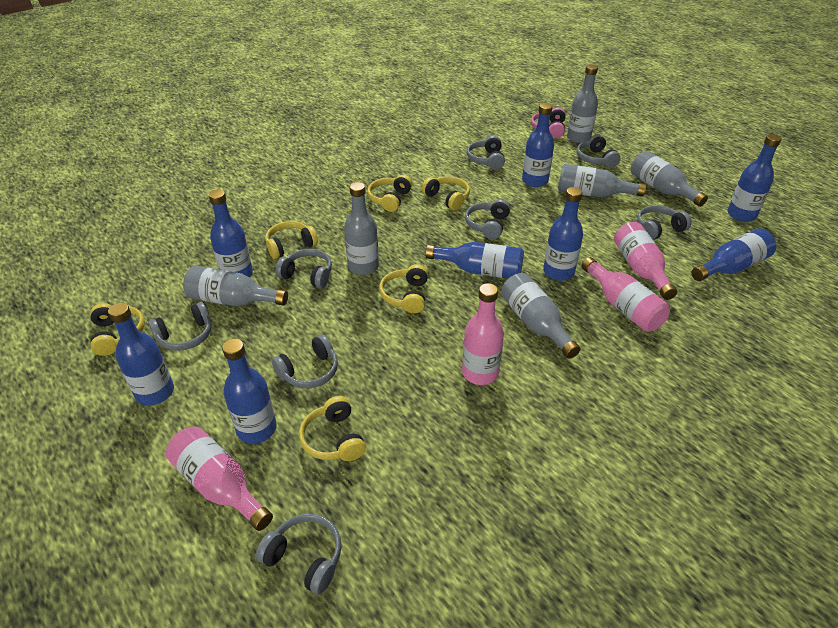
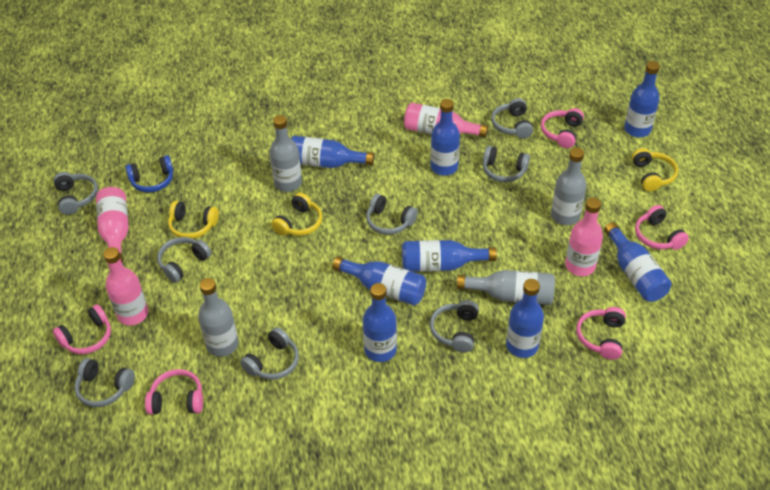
blue headphones: none = 0 -> [126,155,173,193] = 1
grey bottle: [183,266,288,306] [344,182,379,275] [501,273,580,359] [558,164,646,198] [567,64,598,143] [631,151,708,207] = 6 -> [198,278,239,357] [270,115,302,192] [457,270,555,305] [551,147,586,225] = 4
pink headphones: [531,108,566,138] = 1 -> [53,304,111,354] [145,369,203,415] [541,108,584,148] [576,307,626,360] [635,205,689,250] = 5
yellow headphones: [90,303,145,356] [265,221,318,259] [299,396,366,461] [367,175,412,212] [379,264,428,313] [422,176,470,211] = 6 -> [168,201,219,239] [271,192,322,236] [632,148,678,191] = 3

